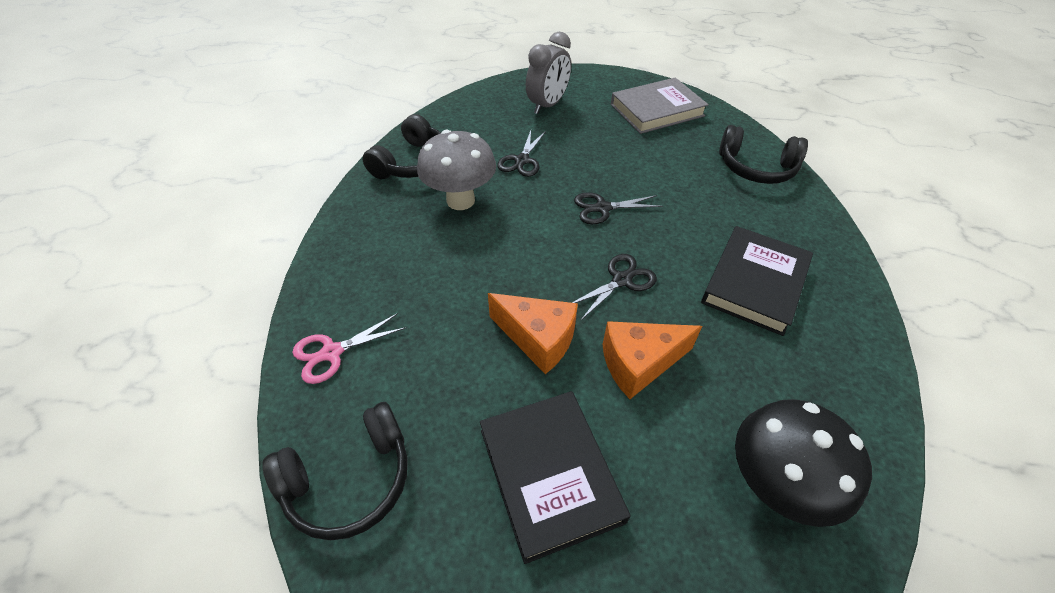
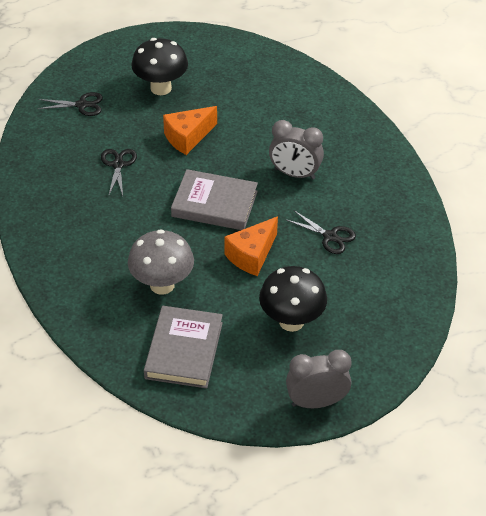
black book: [480,391,631,564] [701,226,813,336] = 2 -> none = 0
black headphones: [263,402,408,540] [363,114,441,179] [719,125,808,184] = 3 -> none = 0
black mushroom: [735,399,872,527] = 1 -> [131,38,188,95] [259,266,327,332] = 2
grey book: [611,78,709,134] = 1 -> [144,306,223,388] [171,169,258,230] = 2
grey clock: [526,32,571,114] = 1 -> [269,120,324,180] [286,350,351,408] = 2
pink scissors: [292,313,406,384] = 1 -> none = 0

